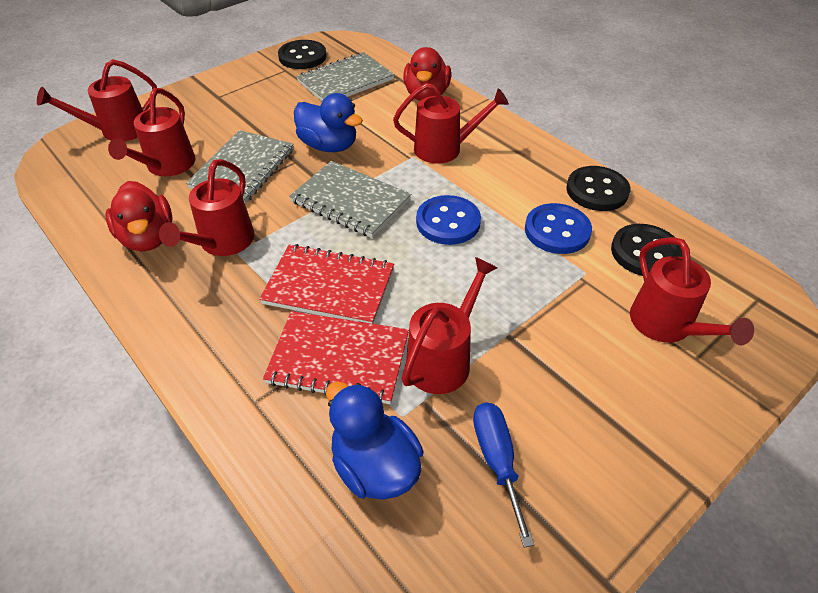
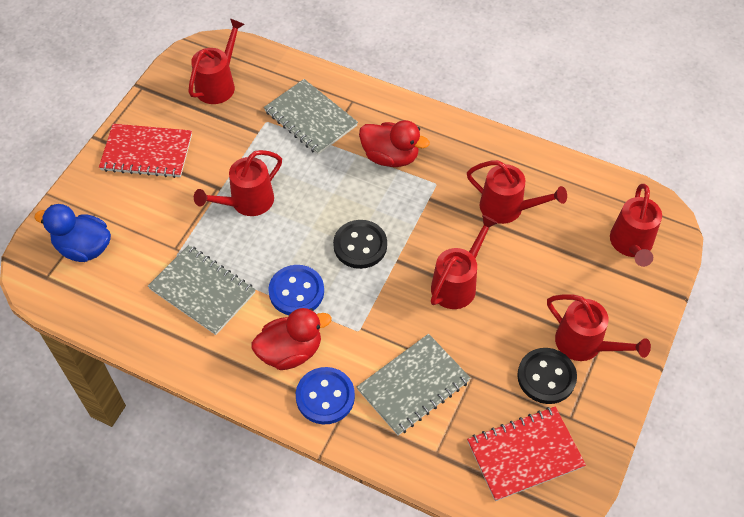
black button: [278,40,327,69] [566,166,630,211] [611,224,682,276] = 3 -> [333,220,387,269] [517,348,577,404] = 2
blue duck: [294,93,363,152] [326,381,423,500] = 2 -> [34,204,111,262] = 1
blue screwdriver: [473,402,534,548] = 1 -> none = 0

